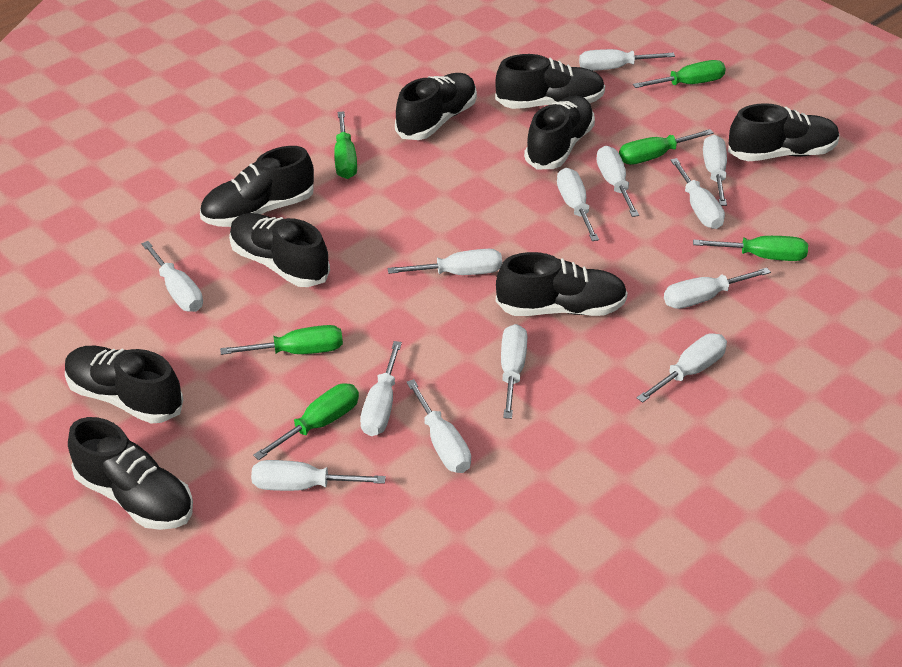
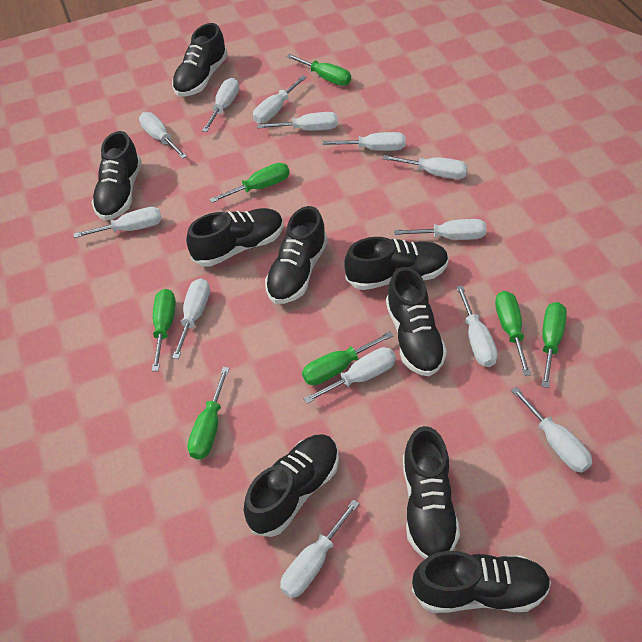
green screwdriver: [220,325,343,355] [253,383,359,460] [334,111,357,179] [619,129,714,165] [633,60,726,88] [693,236,808,261] = 6 -> [152,289,176,371] [187,367,230,459] [210,163,290,203] [286,54,351,86] [302,331,393,385] [495,291,531,376] [542,302,567,388] = 7

